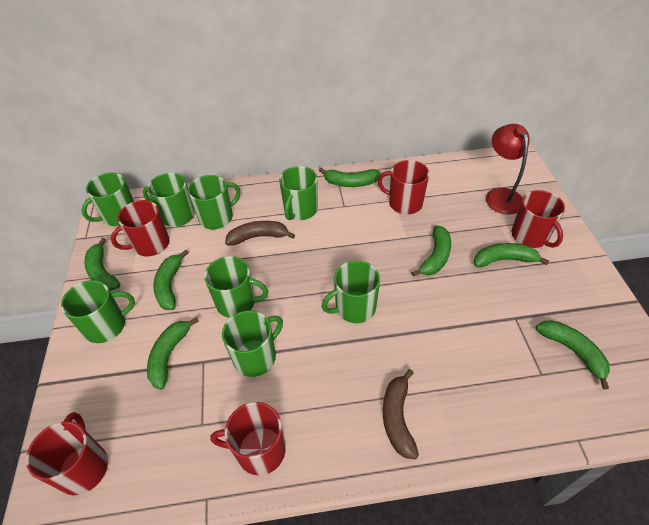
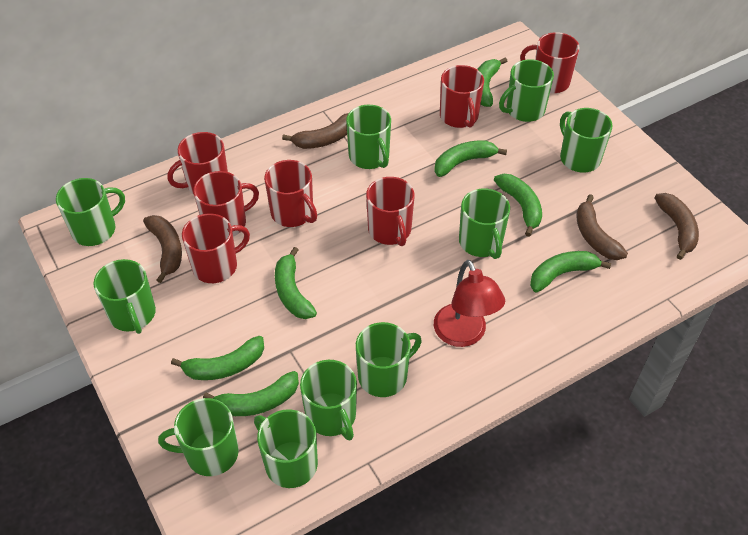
brown banana: [225,221,295,245] [383,369,419,459] = 2 -> [143,215,182,283] [282,113,349,149] [577,194,628,260] [654,193,699,260] = 4
green mug: [61,280,135,343] [81,173,134,226] [143,173,195,227] [188,175,240,229] [204,256,268,318] [222,311,283,377] [279,166,318,220] [321,261,380,323] = 8 -> [56,178,125,246] [93,259,156,334] [158,398,239,476] [254,409,318,488] [300,360,357,440] [346,105,391,169] [356,322,422,397] [459,188,510,259] [499,59,554,122] [560,108,613,173] = 10
red mug: [26,412,108,495] [111,200,169,256] [210,402,286,476] [377,160,430,214] [512,190,565,248] = 5 -> [167,132,228,195] [182,213,250,283] [193,171,259,237] [264,160,317,227] [366,177,415,246] [440,65,484,128] [520,32,580,93] = 7

